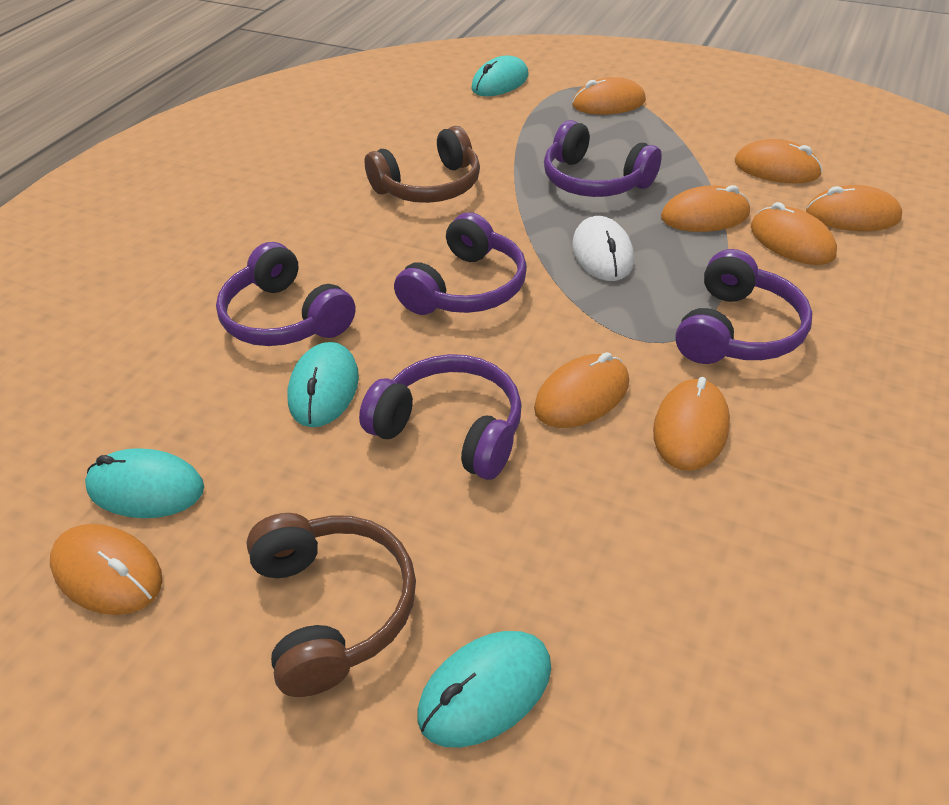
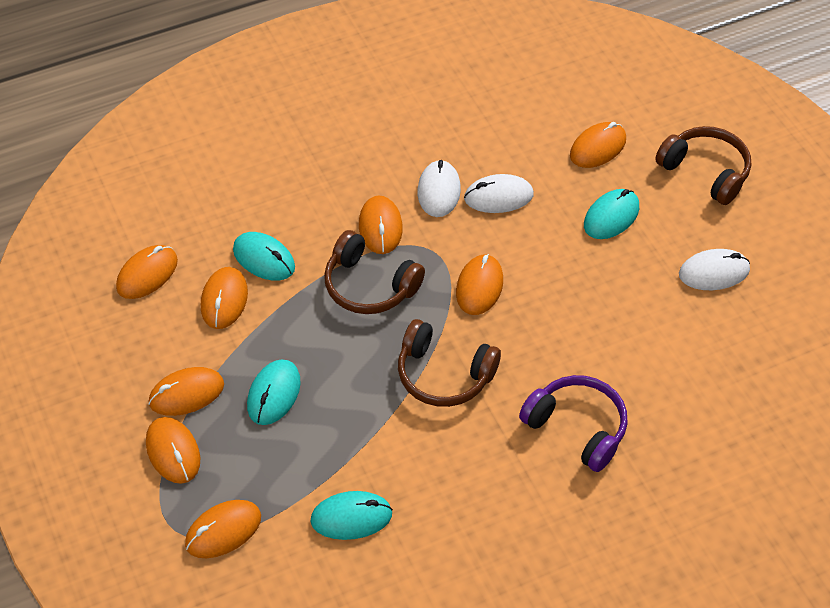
brown headphones: [246,513,416,697] [364,126,480,203] = 2 -> [324,230,425,314] [398,319,501,407] [655,126,751,205] = 3
purple headphones: [216,242,356,346] [359,354,522,480] [394,212,527,315] [544,120,662,197] [675,249,812,364] = 5 -> [519,375,628,472] = 1
white mouse: [572,216,634,281] = 1 -> [418,160,461,217] [464,174,534,213] [679,249,750,290] = 3

